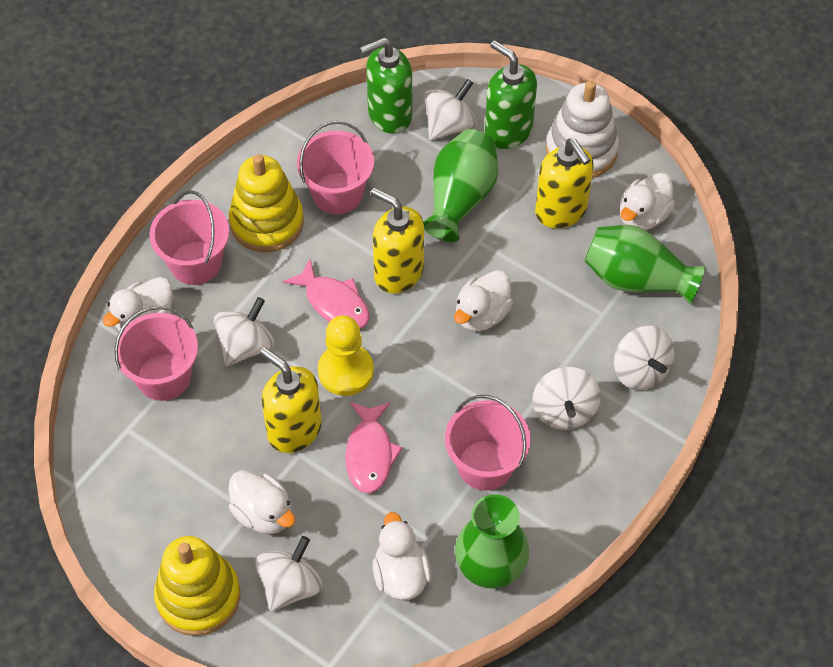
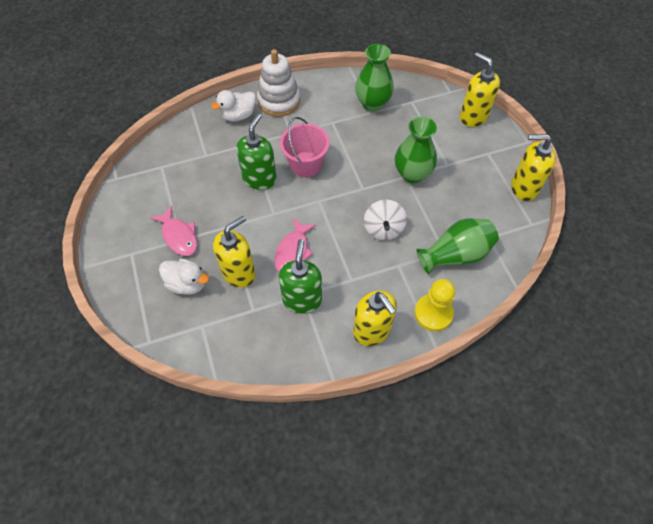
pink bucket: [114,306,198,401] [149,190,230,285] [297,121,374,214] [445,395,531,491] = 4 -> [280,117,330,177] = 1
white duck: [103,277,173,331] [229,470,295,534] [373,512,431,600] [454,270,513,332] [620,173,675,230] = 5 -> [159,259,209,295] [211,90,256,122] = 2
white spinning top: [214,297,274,366] [255,536,322,611] [425,79,477,140] [532,367,601,430] [614,326,674,390] = 5 -> [364,200,407,240] = 1
yellow soap dispenser: [260,347,322,453] [370,188,424,294] [535,139,594,228] = 3 -> [213,216,256,288] [353,290,397,346] [460,52,500,127] [511,134,556,201] = 4
yellow stacking toy: [154,536,240,636] [229,154,304,252] = 2 -> none = 0

